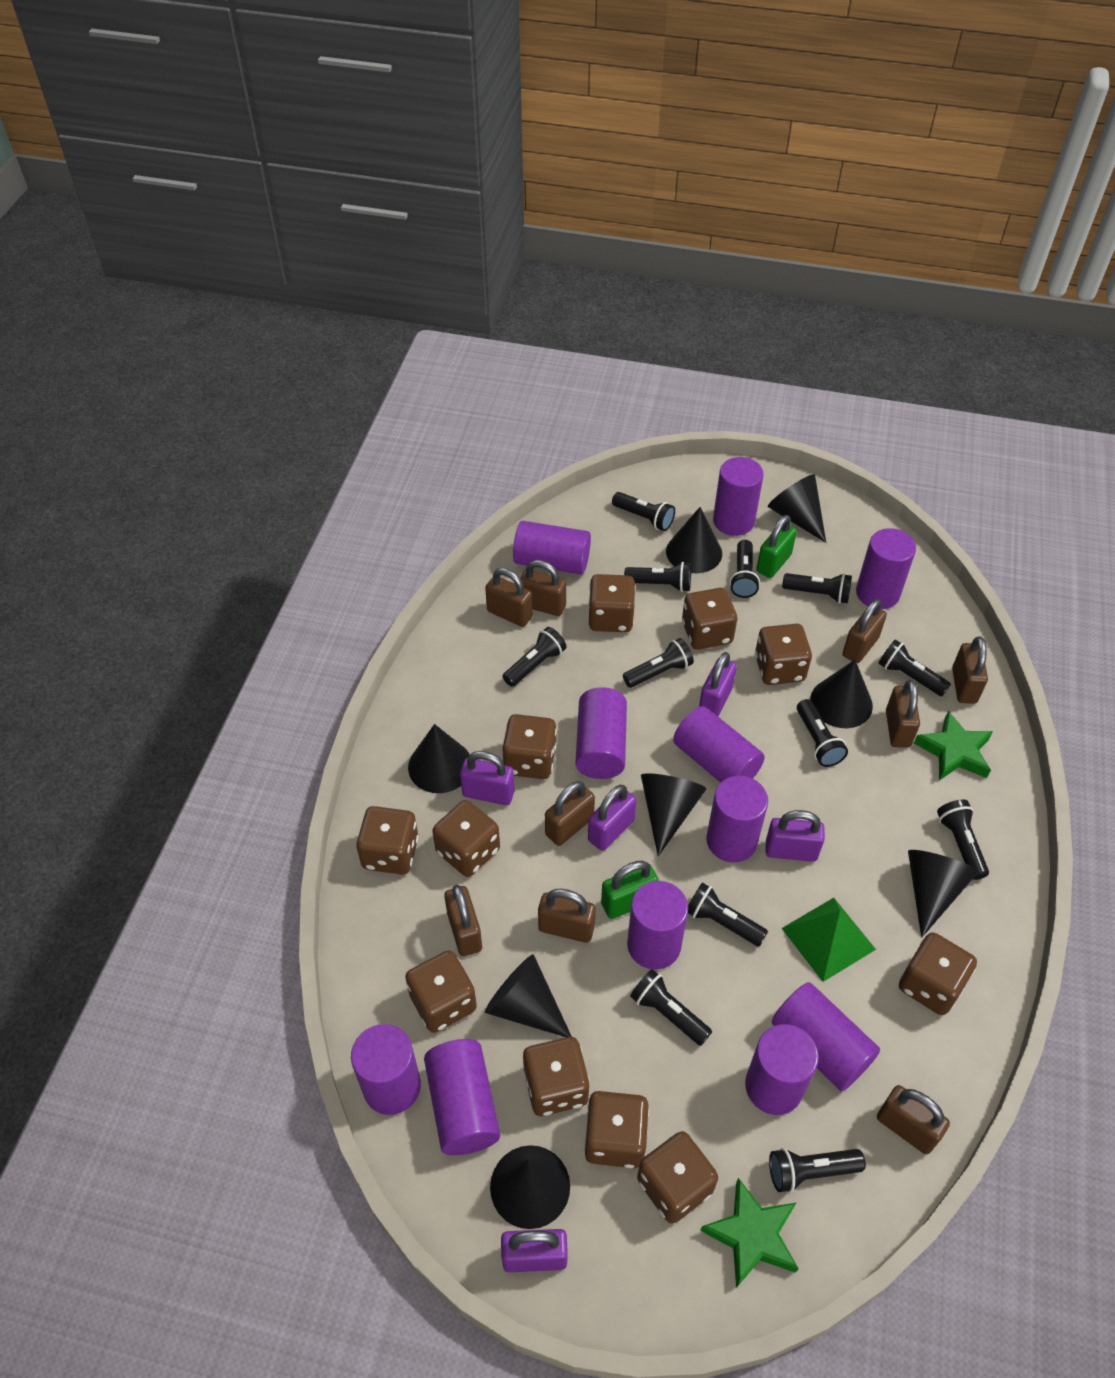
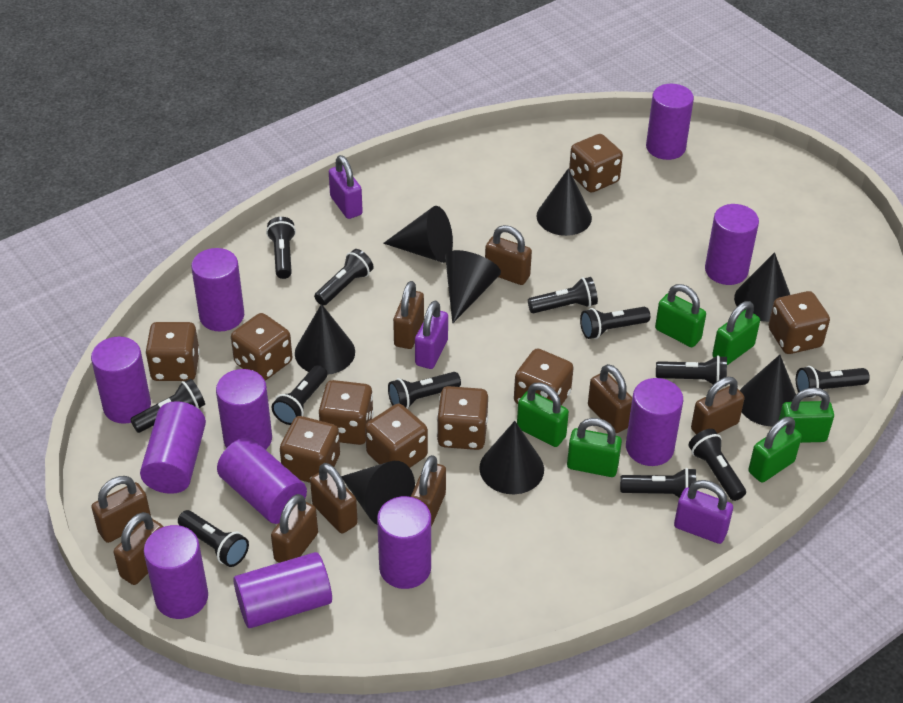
brown dice: [356,806,418,875] [405,950,477,1033] [432,800,500,877] [502,714,557,779] [523,1037,590,1116] [584,1091,649,1168] [588,574,636,632] [637,1131,718,1223] [682,588,737,650] [755,624,812,685] [899,932,977,1015] = 11 -> [145,322,200,381] [231,313,292,380] [280,416,340,483] [319,380,374,445] [365,404,428,468] [437,386,488,450] [514,348,574,405] [569,134,623,193] [769,291,830,354] = 9
green padlock: [601,861,659,919] [756,515,797,578] = 2 -> [517,383,569,447] [567,418,622,477] [655,284,706,347] [712,301,760,365] [748,417,802,483] [779,387,834,443] = 6
green pyramid: [782,898,876,982] = 1 -> none = 0
green star: [700,1178,799,1288] [914,711,993,780] = 2 -> none = 0
purple padlock: [460,751,514,805] [501,1229,568,1272] [588,785,636,851] [699,652,737,716] [766,810,825,862] = 5 -> [329,155,363,219] [415,301,448,369] [674,480,733,544] = 3

